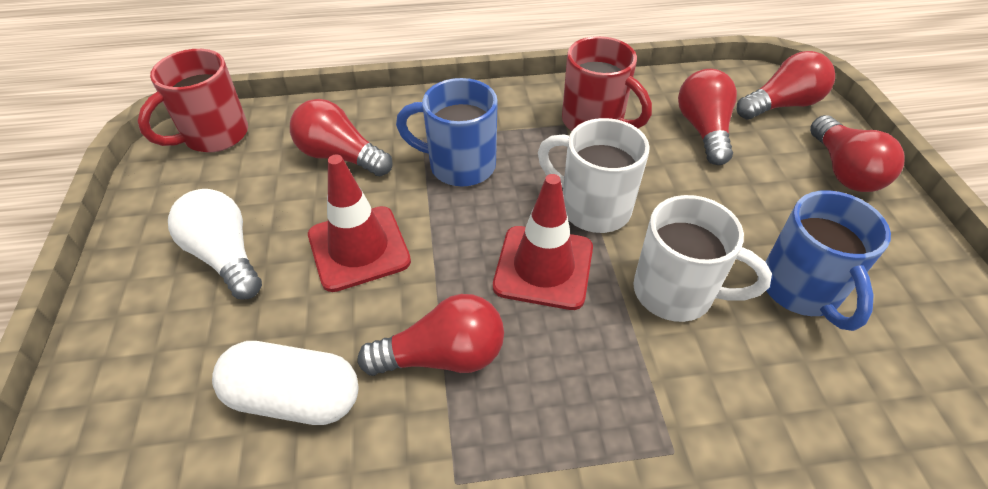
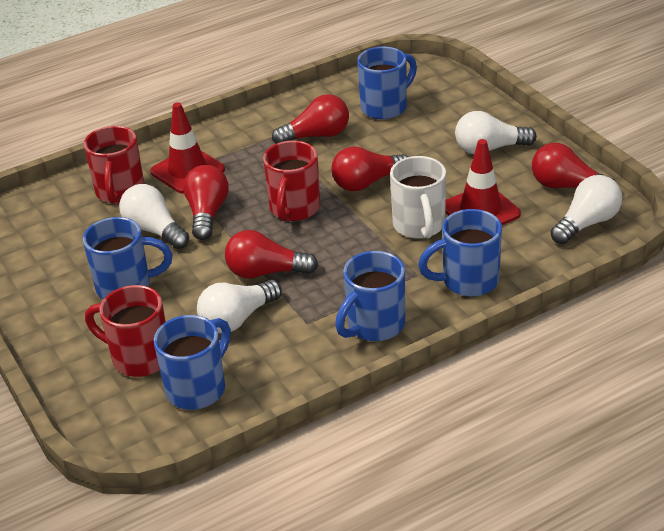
blue mug: [396,78,498,187] [765,190,891,331] = 2 -> [83,217,172,299] [154,315,231,410] [335,251,405,341] [357,47,417,120] [418,209,502,297] = 5
red mug: [137,49,248,152] [562,36,652,131] = 2 -> [84,126,144,204] [85,285,166,377] [263,141,320,221] = 3
white capsule: [212,341,358,425] = 1 -> none = 0
white light bulb: [168,189,262,299] = 1 -> [119,184,189,249] [197,280,282,333] [455,111,537,154] [551,175,622,244] = 4
white mug: [538,118,650,233] [633,195,772,322] = 2 -> [390,156,446,239] = 1

